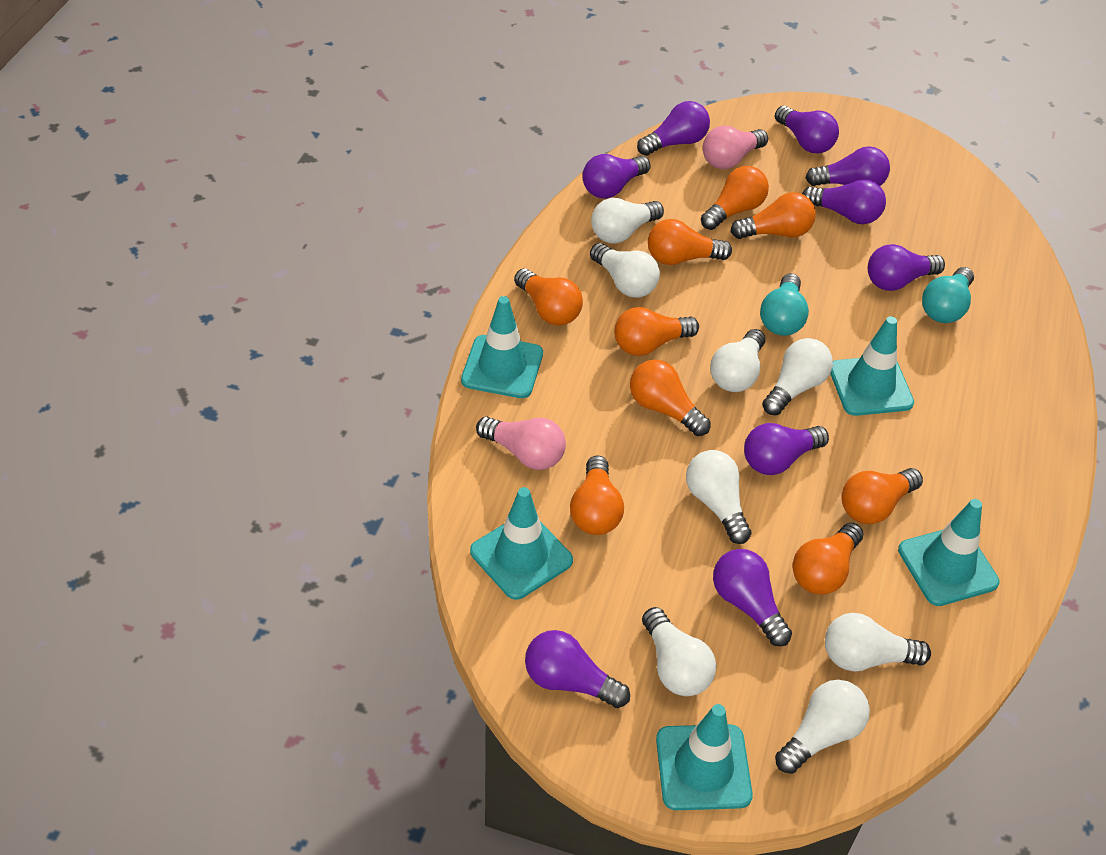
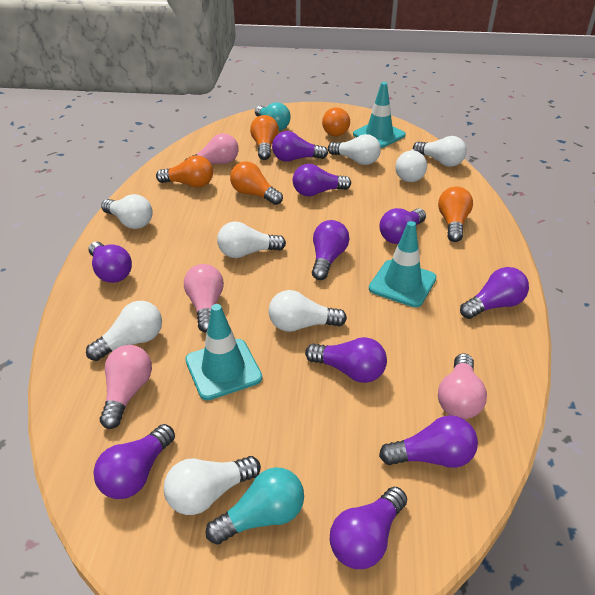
orange light bulb: [514,268,583,326] [570,455,624,535] [614,307,699,356] [630,360,711,436] [648,219,732,265] [701,166,769,230] [731,192,816,239] [793,523,863,595] [841,468,923,524] = 9 -> [156,155,213,188] [230,161,283,205] [250,115,279,160] [322,107,350,136] [438,187,473,242] = 5
pink light bulb: [476,417,566,470] [703,126,768,169] = 2 -> [100,345,152,429] [184,264,224,333] [185,133,239,164] [438,353,487,419] = 4
purple light bulb: [525,630,630,708] [582,154,651,198] [637,101,710,156] [713,549,792,647] [744,423,829,475] [775,106,839,153] [802,179,886,224] [806,146,890,186] [868,244,945,291] = 9 -> [89,242,132,283] [94,424,175,499] [272,131,328,162] [293,164,351,196] [305,337,387,383] [312,220,349,280] [330,487,407,569] [379,208,426,244] [379,415,478,468] [460,267,529,319] = 10
turquoise traffic cone: [461,296,543,398] [470,487,573,600] [656,704,753,810] [830,316,914,416] [898,499,1000,606] = 5 -> [185,304,262,400] [353,82,406,148] [369,221,437,307] = 3

